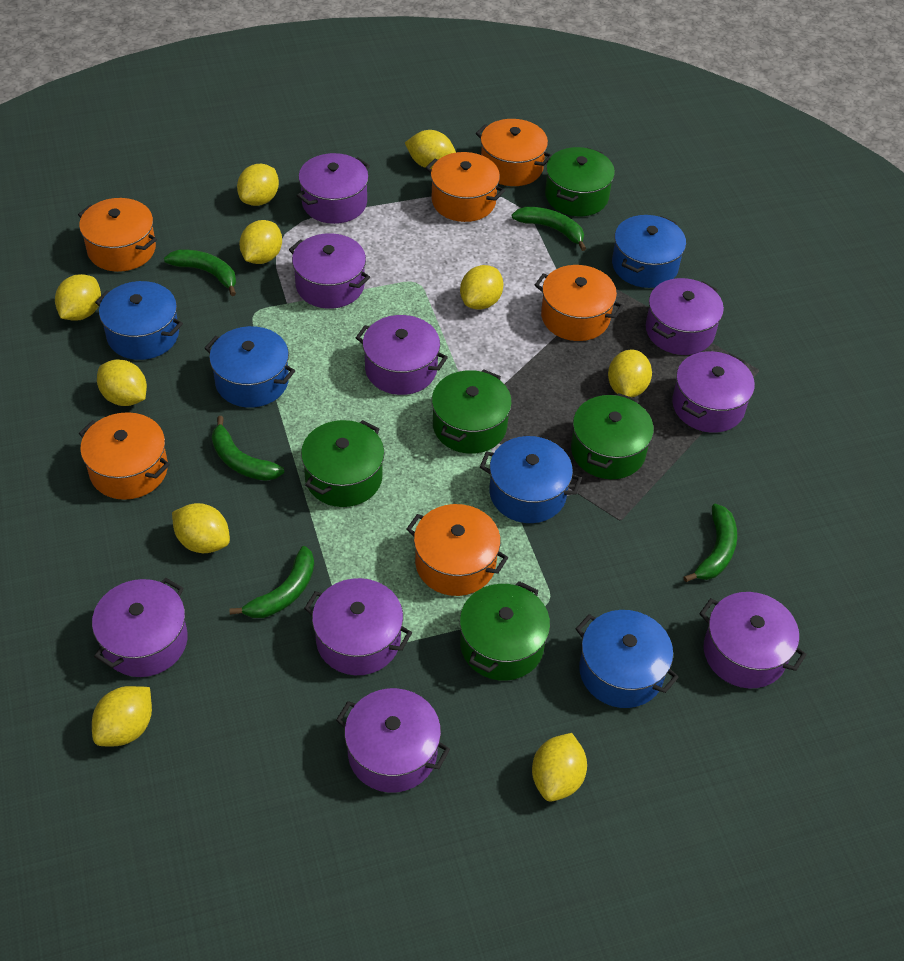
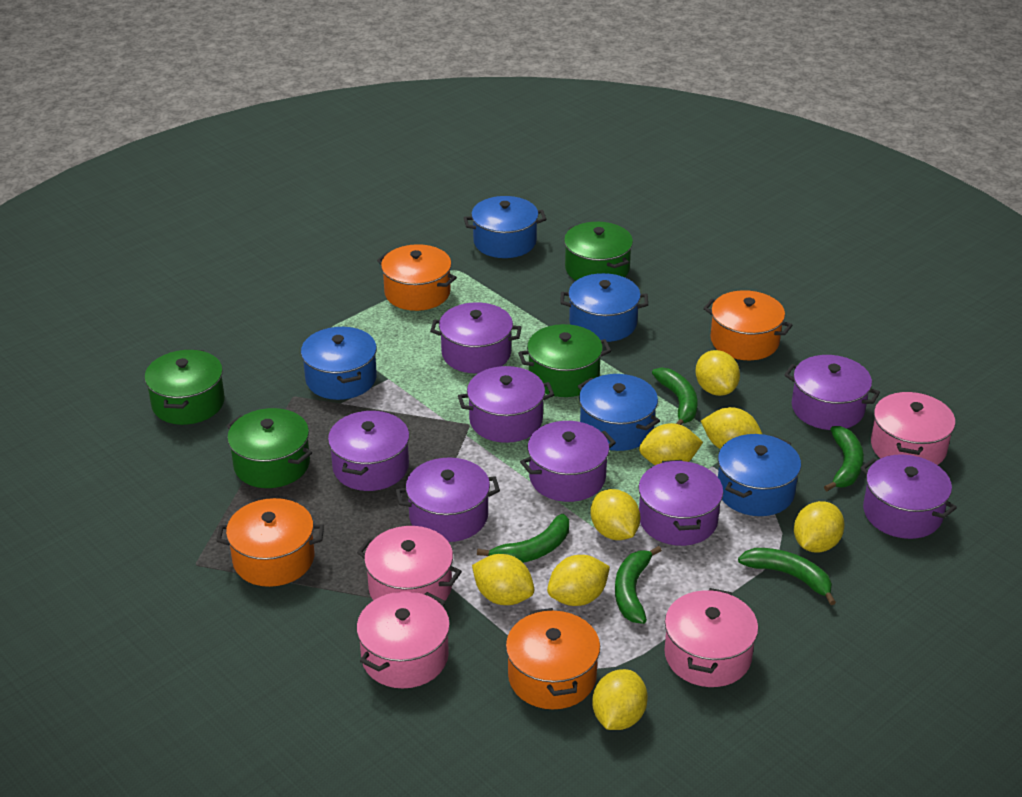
green pot: [301,420,385,507] [432,369,512,454] [460,581,550,681] [545,147,615,216] [571,393,654,479] = 5 -> [145,349,225,425] [227,408,312,488] [518,324,611,397] [564,222,633,280] = 4
orange pot: [78,198,157,272] [79,412,170,500] [406,504,508,596] [426,152,505,222] [476,119,552,186] [535,265,624,341] = 6 -> [216,498,324,587] [377,244,457,311] [506,608,600,709] [703,290,792,360] = 4
pink pot: none = 0 -> [356,591,450,688] [357,526,462,601] [664,588,758,687] [871,391,955,465] = 4
purple pot: [92,578,188,677] [289,233,370,309] [297,153,370,224] [304,578,412,675] [336,688,450,793] [356,315,448,395] [646,278,724,355] [672,351,755,433] [699,592,807,689] = 9 -> [328,410,410,491] [396,458,500,542] [430,302,522,373] [458,366,554,443] [520,421,616,502] [638,460,723,546] [784,355,880,430] [861,454,957,539] = 8
yellow lemon: [55,274,101,321] [92,686,152,746] [97,359,147,406] [172,503,230,553] [237,164,279,206] [239,220,282,264] [405,130,456,169] [460,265,504,310] [532,733,587,802] [608,349,652,397] = 10 -> [472,554,534,605] [547,555,610,606] [591,489,641,540] [592,669,648,730] [639,423,703,465] [696,350,740,396] [701,407,762,449] [794,501,845,553] = 8

